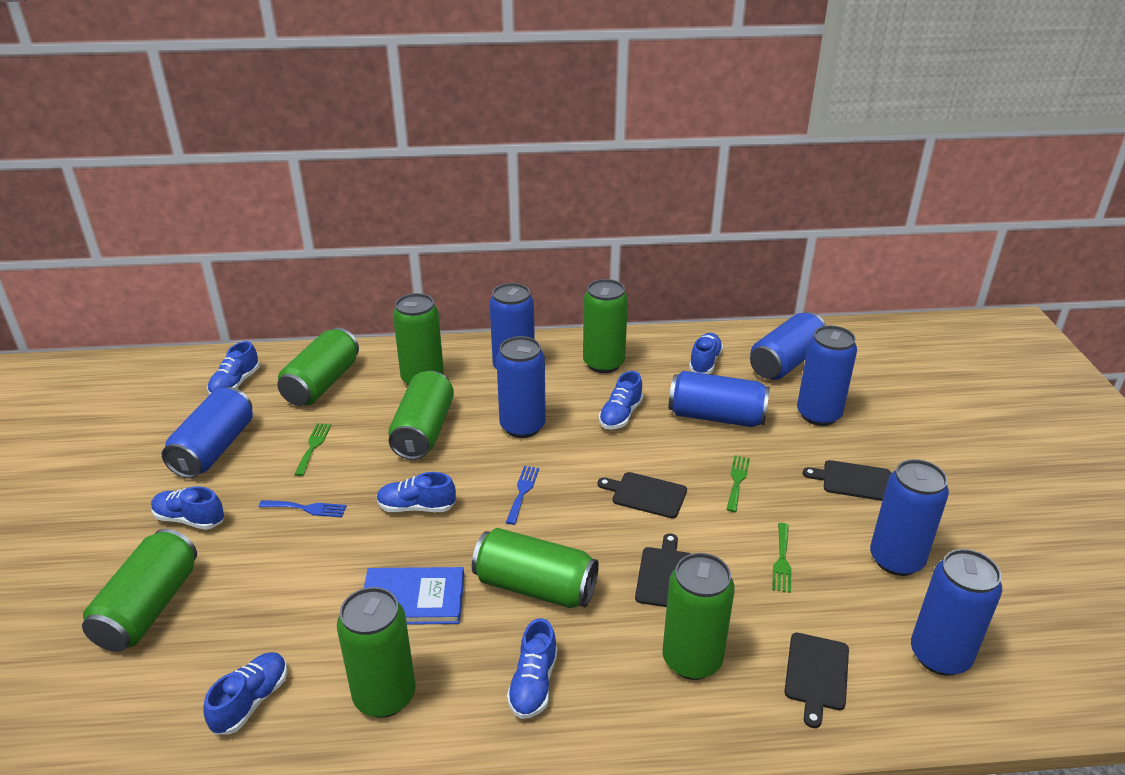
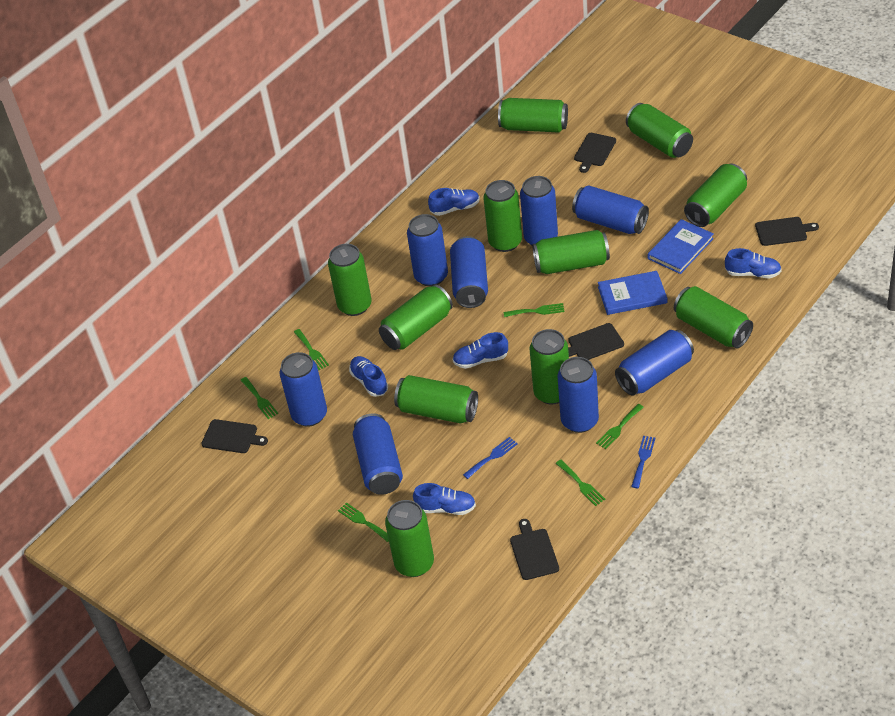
black cutting board: [597,472,687,518] [635,533,691,607] [784,633,849,728] [803,460,891,501] = 4 -> [201,419,268,453] [510,519,559,580] [568,323,624,360] [574,133,616,173] [755,217,819,246] = 5
blue book: [364,567,464,625] = 1 -> [598,271,667,315] [648,219,714,274] = 2
blue shoe: [151,486,224,530] [203,652,287,735] [207,341,260,395] [377,472,456,512] [507,618,557,719] [599,371,643,429] [689,333,723,374] = 7 -> [349,356,388,397] [413,483,476,515] [428,188,480,216] [453,332,508,369] [725,248,782,278] = 5
green can: [82,529,197,652] [277,328,359,406] [337,587,416,718] [388,371,454,460] [393,293,444,385] [472,528,599,608] [583,279,628,373] [662,553,735,680] = 8 -> [328,244,372,316] [379,284,453,350] [385,500,434,577] [394,375,478,423] [483,180,522,252] [498,98,568,133] [529,329,569,405] [532,230,610,274] [626,103,693,158] [674,286,753,349] [684,164,747,227] = 11
green fork: [294,423,331,476] [726,455,750,512] [772,523,791,593] = 3 -> [240,377,278,419] [294,329,329,370] [338,502,389,542] [504,303,565,317] [556,460,605,506] [596,404,644,449] = 6

